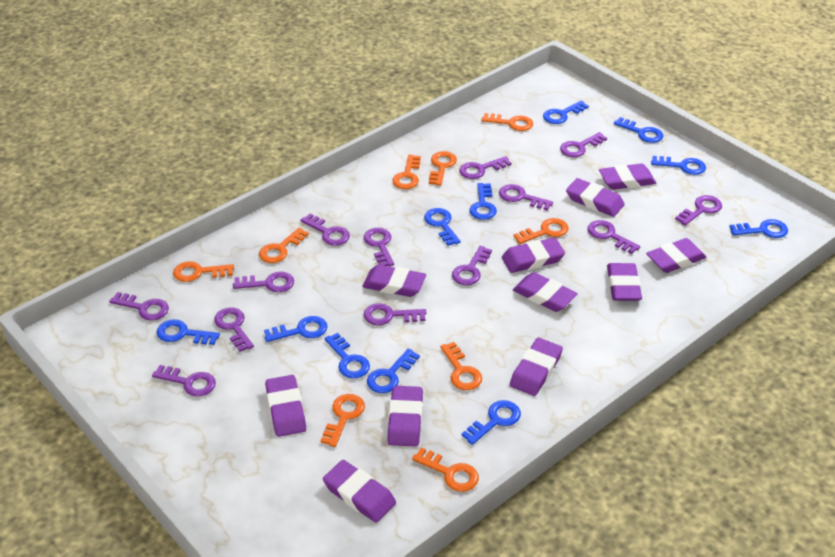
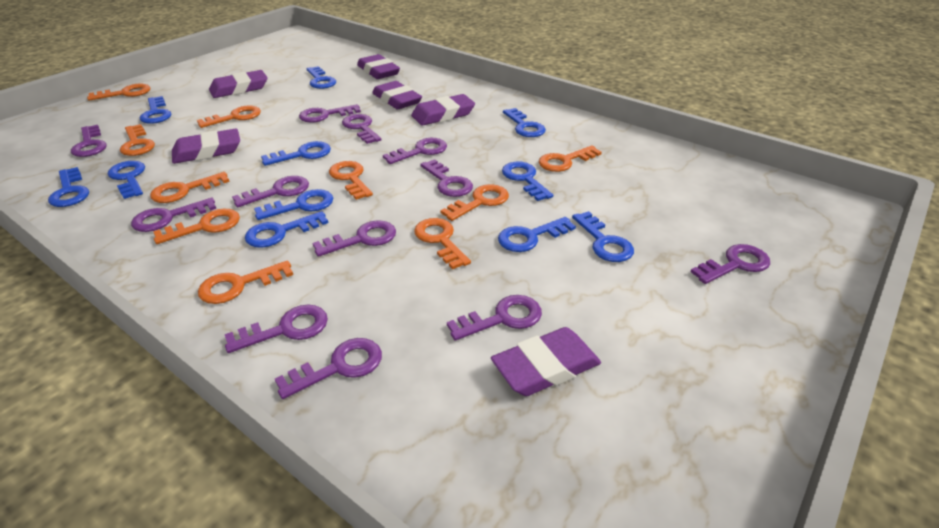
orange key: [173,261,234,282] [259,227,309,263] [321,394,365,447] [392,155,421,189] [412,447,479,492] [429,151,457,186] [440,342,482,390] [481,113,533,131] [513,218,569,244] = 9 -> [87,83,151,101] [120,124,155,156] [150,172,230,203] [153,209,240,244] [197,106,261,128] [198,260,293,304] [329,161,373,200] [414,218,471,269] [440,184,509,221] [539,145,602,172] = 10
purple eraser: [265,375,306,437] [323,460,396,523] [362,265,426,297] [387,386,423,446] [502,238,565,273] [510,338,563,396] [513,272,578,312] [566,178,625,217] [599,163,656,190] [607,263,642,301] [646,238,707,273] = 11 -> [172,129,240,164] [209,70,268,98] [357,54,400,79] [372,81,422,110] [411,94,475,126] [491,327,601,396] = 6
purple key: [109,292,169,320] [152,365,216,397] [214,307,254,352] [233,272,294,292] [301,213,350,246] [364,228,394,266] [364,303,426,325] [452,246,492,285] [459,156,511,179] [499,184,553,211] [560,132,607,157] [587,220,640,254] [675,195,722,225] = 13 -> [71,125,107,157] [131,198,216,232] [225,304,328,353] [232,176,309,207] [275,338,382,399] [299,104,361,123] [313,220,396,257] [342,114,382,144] [383,138,447,164] [420,159,473,197] [447,295,542,341] [690,244,770,284] = 12

